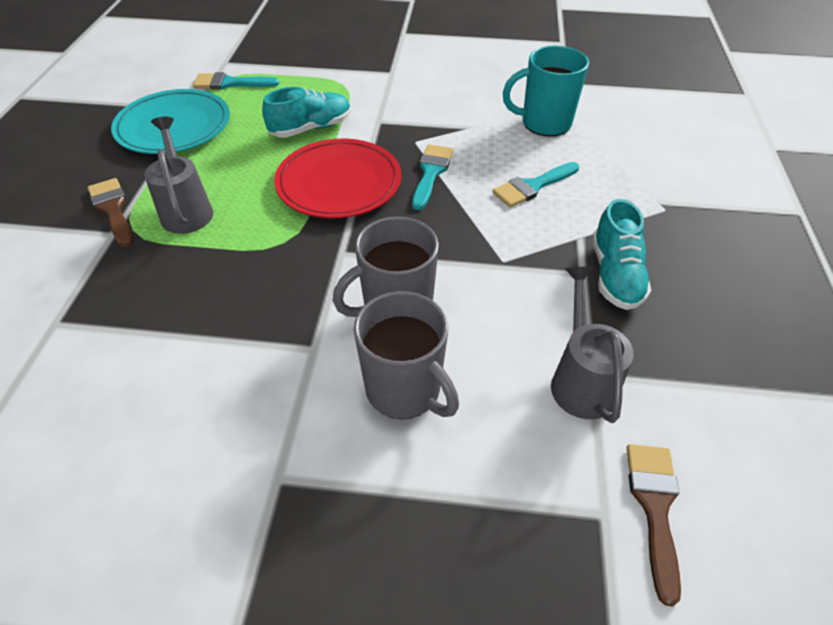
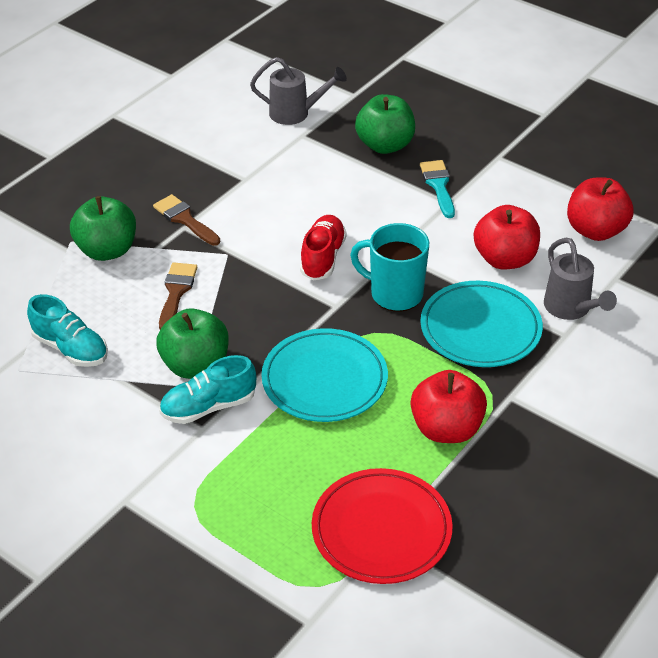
green apple: none = 0 -> [70,196,136,261] [156,308,229,379] [355,94,415,154] = 3
grey mug: [333,217,439,317] [354,291,459,419] = 2 -> none = 0
red apple: none = 0 -> [411,370,487,443] [474,205,540,269] [567,178,633,241] = 3
red shoe: none = 0 -> [300,215,347,281] = 1
turquoise brush: [193,72,279,90] [412,144,453,210] [492,162,579,207] = 3 -> [420,160,455,218] = 1
turquoise plate: [111,89,230,154] = 1 -> [261,328,388,422] [420,281,543,367] = 2

